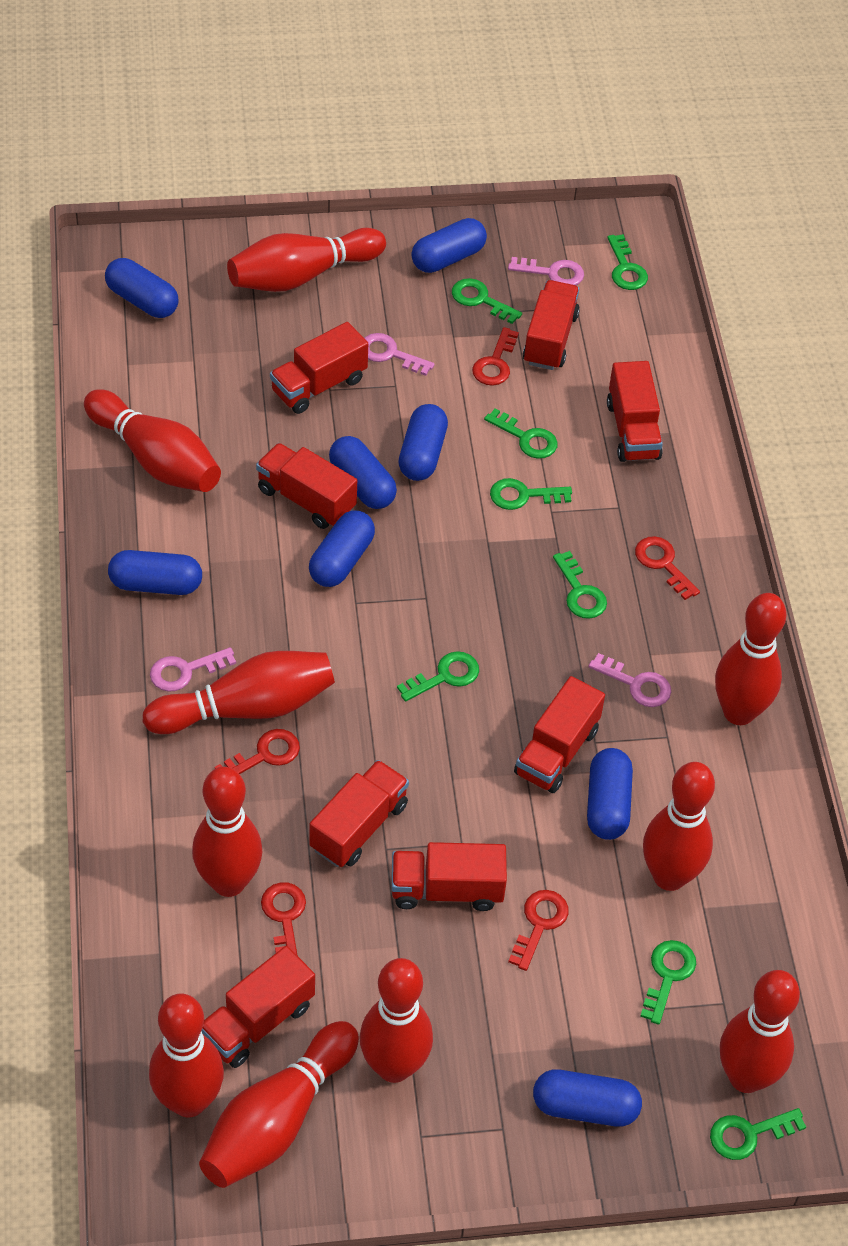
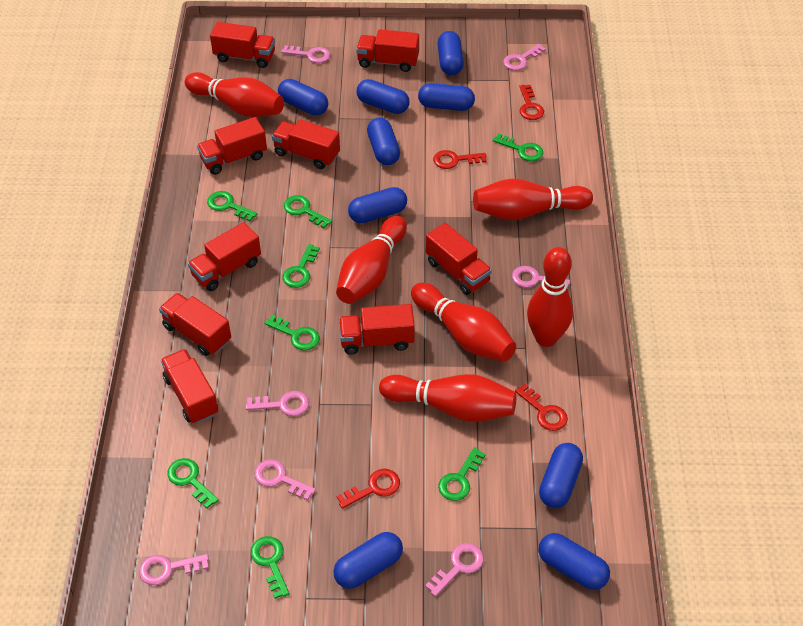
blue capsule: [105,258,179,318] [108,550,202,595] [309,510,375,587] [329,436,397,509] [398,404,448,481] [411,218,487,273] [533,1070,642,1127] [587,748,633,840] = 8 -> [278,79,328,116] [333,532,403,589] [348,187,407,223] [356,79,410,114] [367,117,400,165] [418,83,475,111] [438,31,464,75] [539,443,583,508] [539,533,610,590] = 9
pink key: [150,647,236,692] [364,333,435,376] [508,257,584,285] [588,653,671,707] = 4 -> [139,554,209,585] [246,391,309,416] [255,459,316,501] [281,45,330,63] [425,543,484,597] [503,44,546,71] [512,266,570,289] = 7
red bowling pin: [84,389,221,492] [143,651,335,734] [149,993,224,1117] [192,767,262,897] [199,1021,359,1188] [227,228,386,292] [359,958,433,1083] [643,762,715,891] [715,593,786,725] [720,970,800,1093] = 10 -> [185,72,284,117] [336,216,407,304] [379,374,517,422] [411,283,516,362] [473,179,593,220] [527,247,573,347] = 6
red key: [215,729,300,774] [261,882,306,956] [472,327,519,386] [508,890,569,971] [635,536,700,600] = 5 -> [337,469,400,509] [433,150,487,169] [515,384,568,431] [519,85,544,120] = 4
red truck: [201,946,315,1068] [256,443,357,529] [270,322,368,414] [309,760,409,867] [392,842,507,911] [514,676,605,793] [523,280,580,370] [607,361,663,462] = 8 -> [159,293,231,356] [161,349,218,424] [188,222,261,291] [197,117,267,175] [210,22,275,68] [272,119,340,169] [339,304,415,355] [356,29,419,72] [426,223,492,295] = 9

